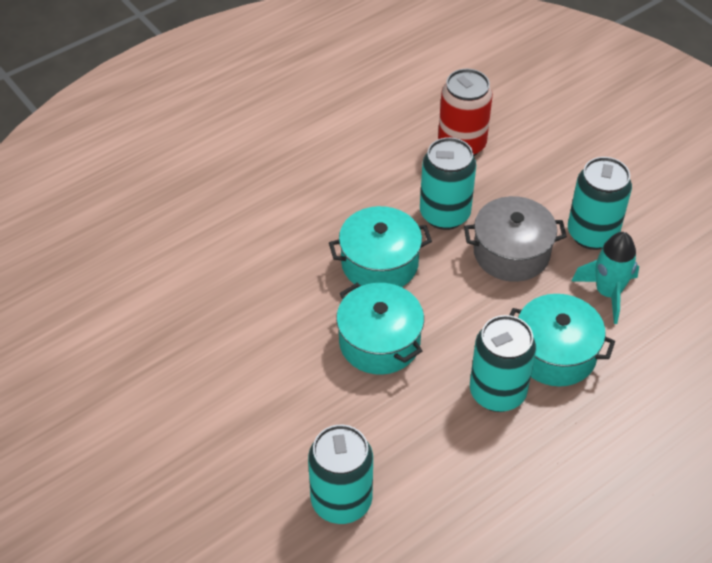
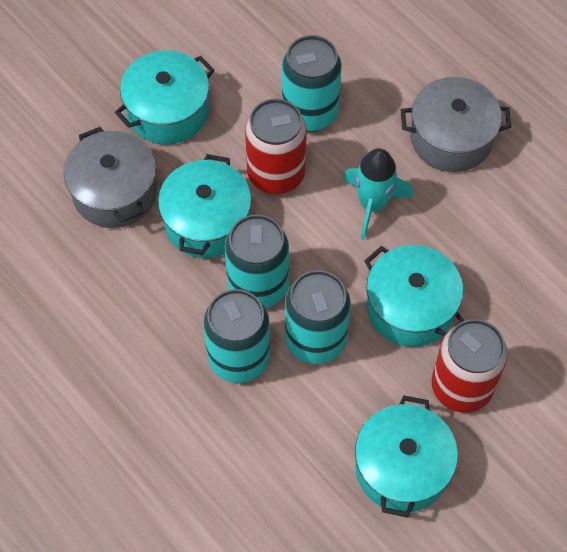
grey pot: [464,196,567,282] = 1 -> [64,127,157,228] [401,77,511,172] = 2
red can: [438,69,493,156] = 1 -> [245,99,307,194] [432,319,508,413] = 2
turquoise pot: [329,206,432,287] [336,283,424,375] [510,294,615,387] = 3 -> [115,50,215,145] [158,154,251,258] [355,395,458,518] [364,245,465,347] = 4

